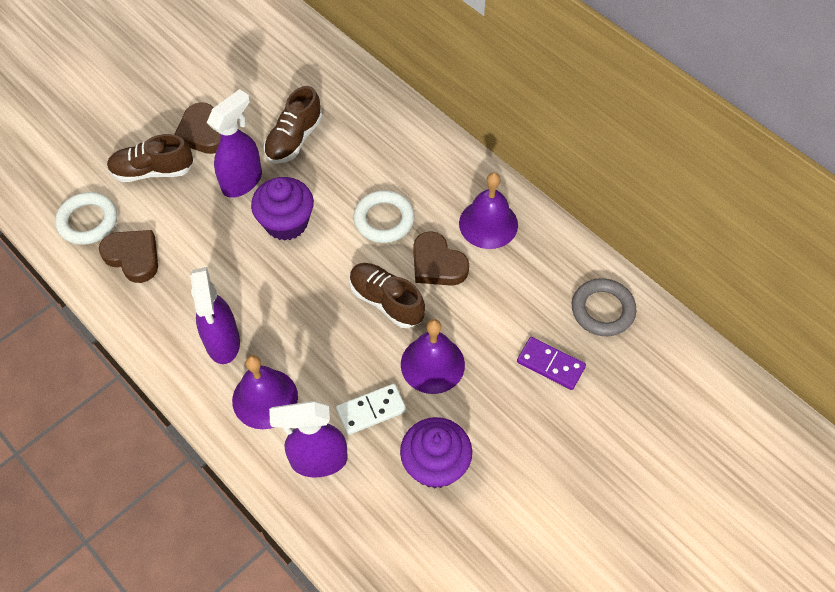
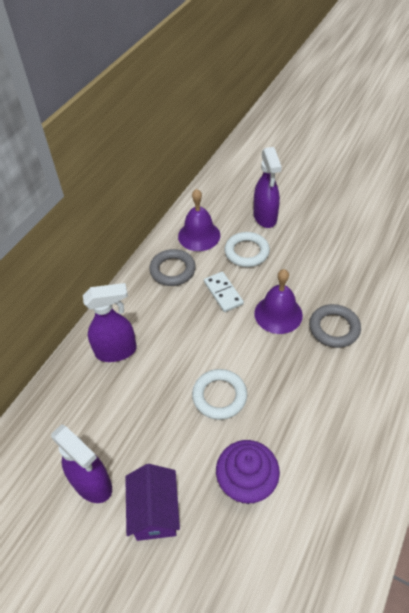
brown heart: [99,230,158,283] [174,102,221,154] [413,231,469,286] = 3 -> none = 0
brown shoe: [107,134,193,182] [264,86,322,163] [349,263,425,328] = 3 -> none = 0
grey ring: [572,278,636,336] = 1 -> [149,249,196,286] [309,304,361,348] = 2
purple bell: [232,355,298,429] [401,319,465,394] [459,173,518,249] = 3 -> [178,189,220,251] [254,269,303,334] = 2
purple cupcake: [251,177,314,241] [400,417,472,489] = 2 -> [216,440,280,504] = 1
purple domino: [517,337,586,390] = 1 -> none = 0
purple house: none = 0 -> [125,464,180,541] = 1

